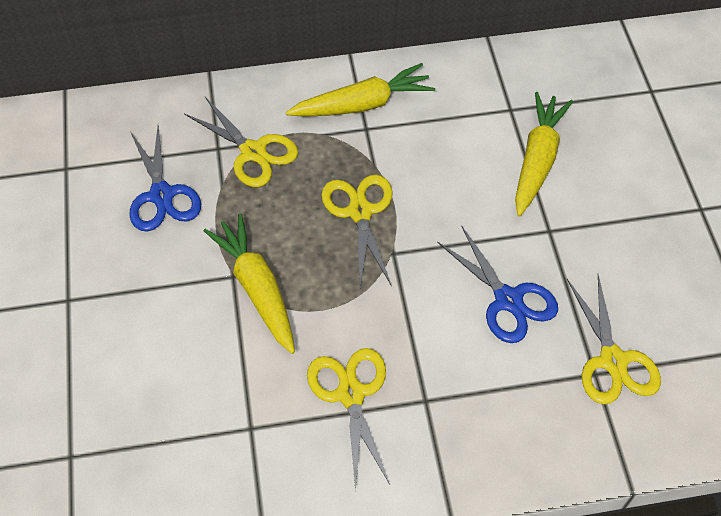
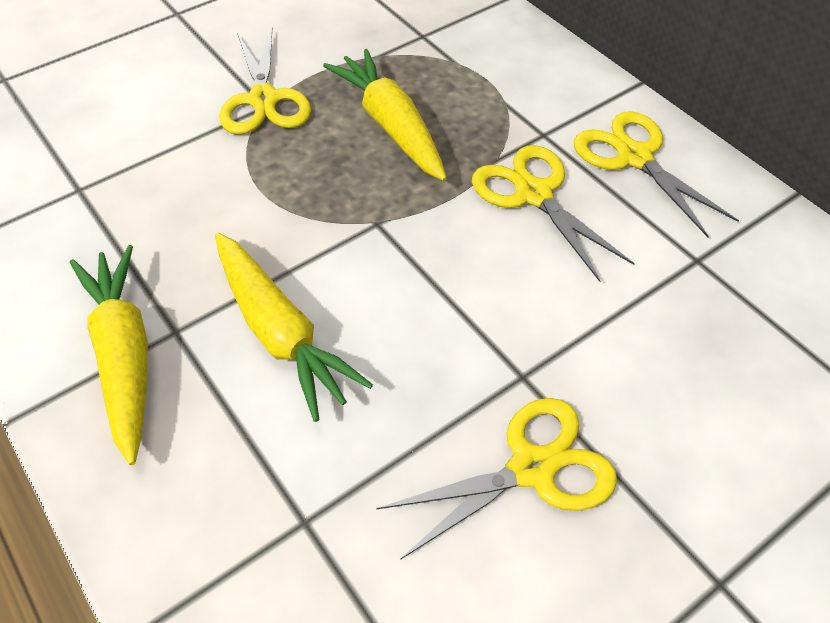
blue scissors: [129,126,201,232] [437,225,558,343] = 2 -> none = 0

